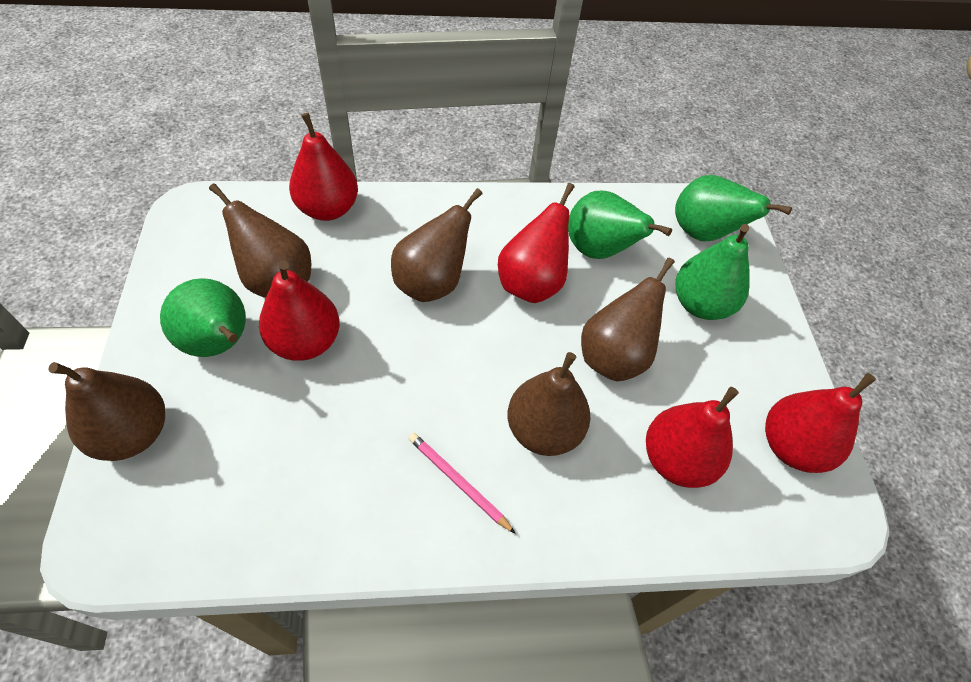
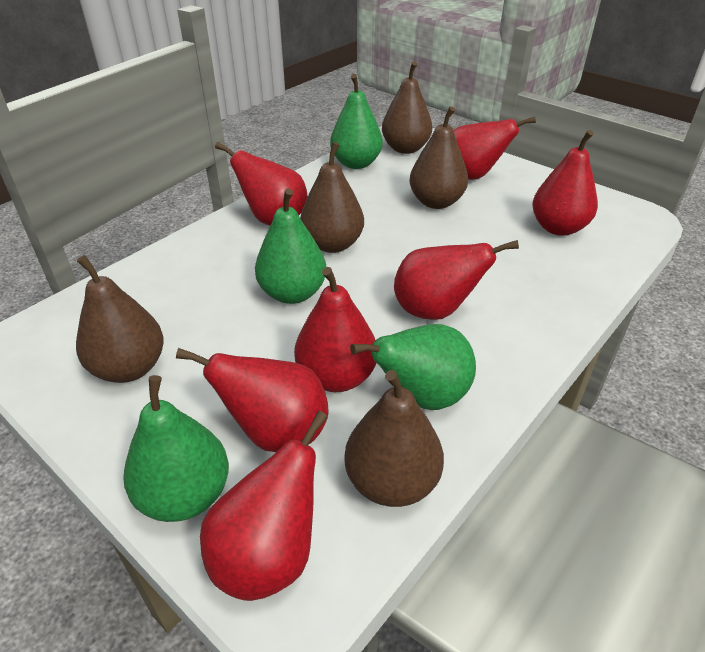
pink pencil: [408,433,516,534] = 1 -> none = 0
red pear: [259,261,340,361] [289,113,358,221] [498,183,575,303] [646,387,739,488] [765,373,876,473] = 5 -> [176,348,328,452] [200,411,328,601] [215,142,308,226] [294,267,376,392] [394,240,519,320] [453,117,536,180] [533,130,598,236] = 7

